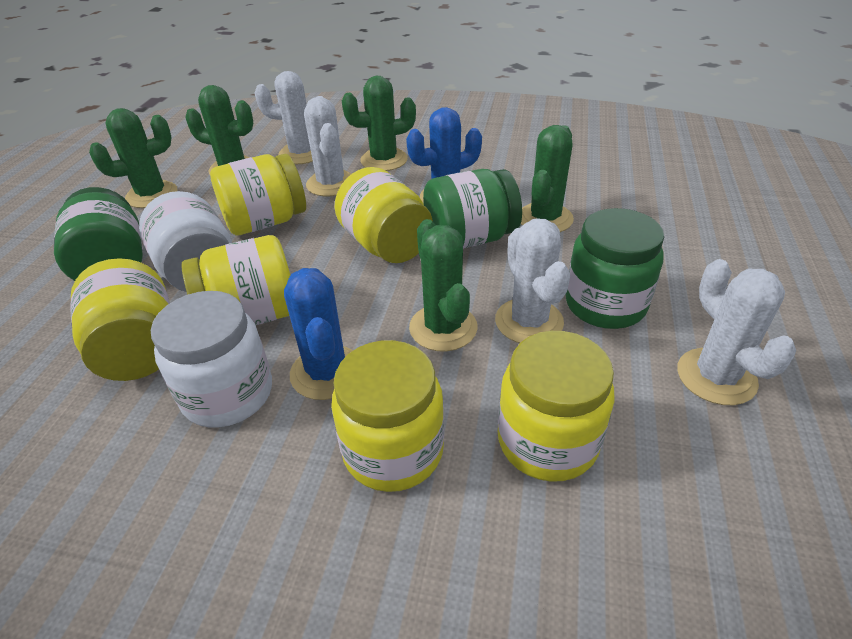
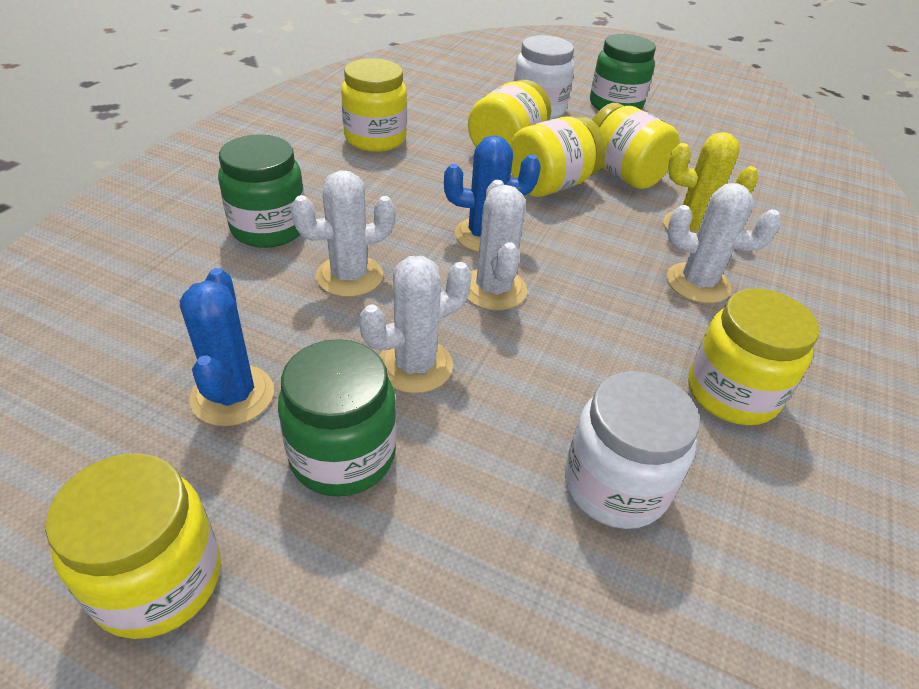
green cactus: [89,108,178,208] [185,85,253,175] [342,76,416,171] [409,219,477,352] [521,125,574,232] = 5 -> none = 0
yellow cactus: none = 0 -> [663,132,759,233] = 1

